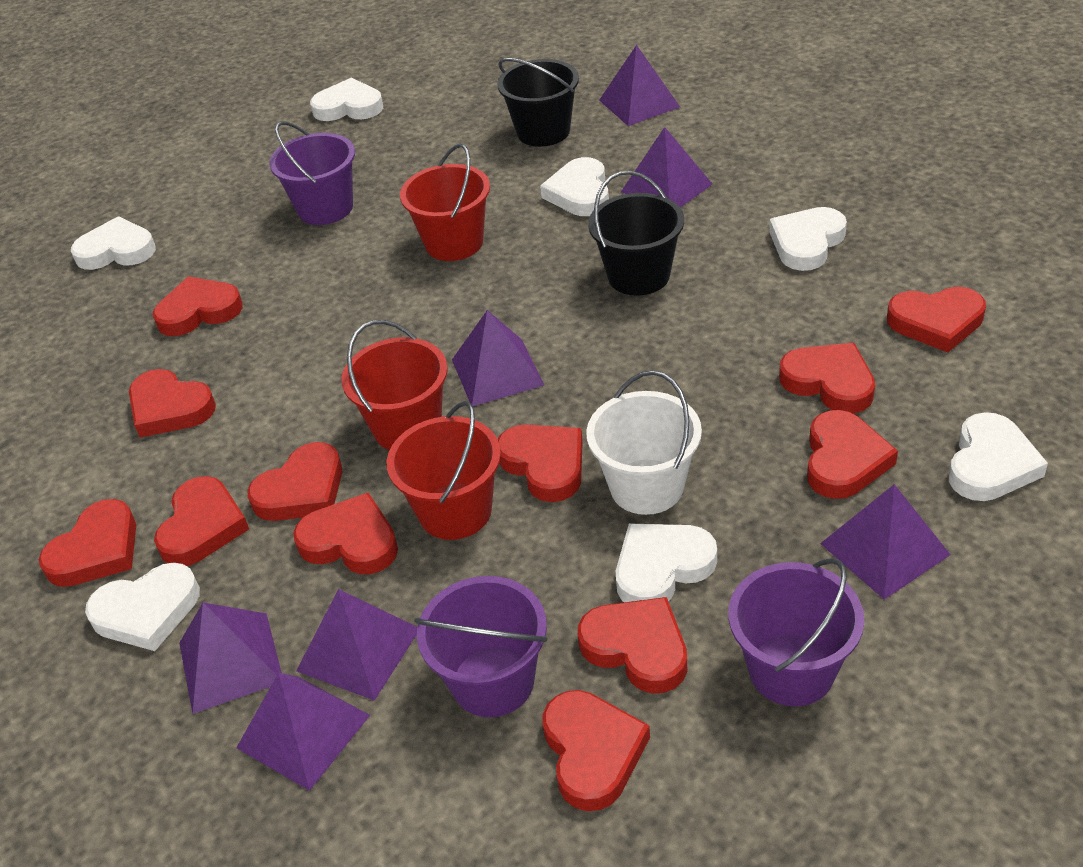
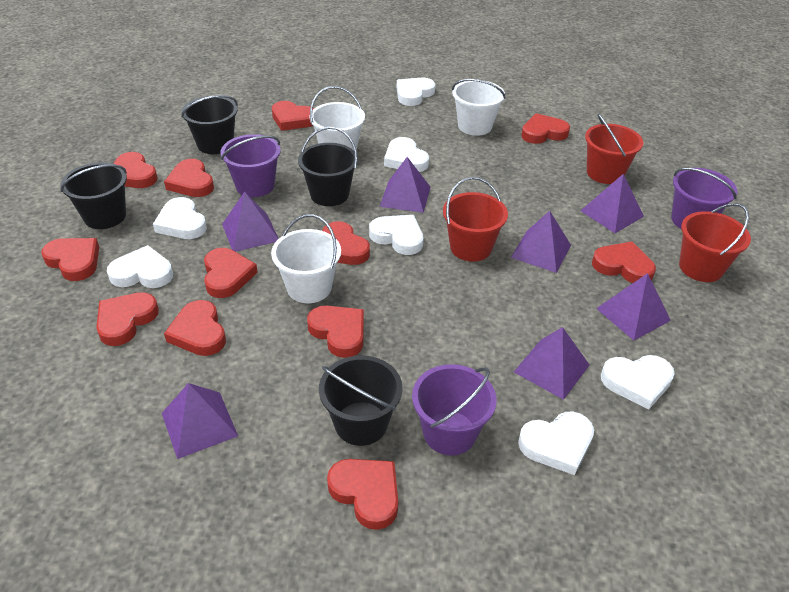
black bucket: [497,58,579,147] [588,171,684,296] = 2 -> [61,162,127,229] [181,95,238,154] [298,127,358,206] [319,355,403,446] = 4
white bucket: [586,371,702,515] = 1 -> [271,214,341,303] [310,86,365,150] [452,79,506,136] = 3

